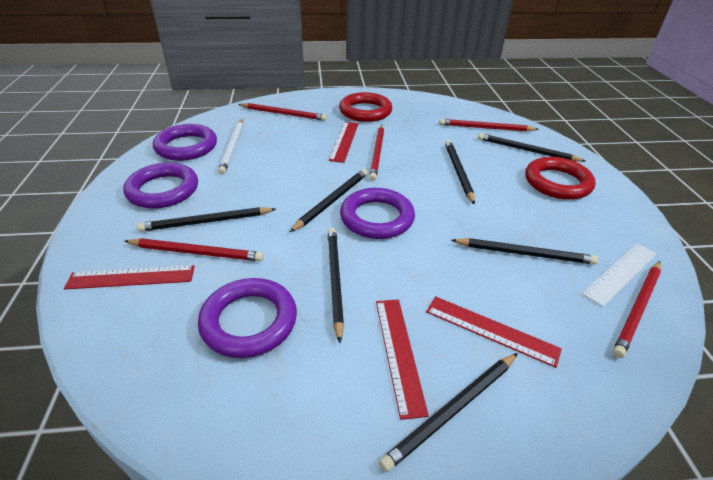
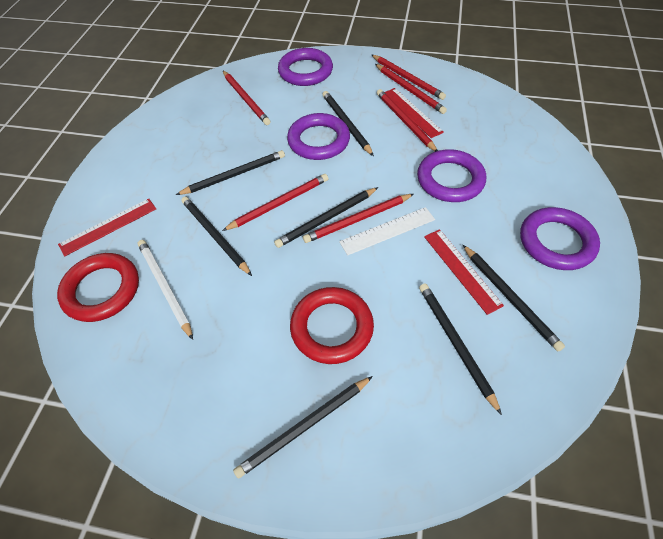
red pencil: [124,239,264,261] [238,103,327,121] [369,125,384,181] [439,119,539,132] [613,261,661,358] = 5 -> [222,174,328,231] [223,71,271,125] [303,194,414,243] [372,55,446,100] [375,64,447,114] [377,89,438,152] = 6
red ruler: [64,265,195,289] [329,122,359,163] [376,299,429,420] [426,296,562,368] = 4 -> [58,198,156,256] [385,88,444,138] [424,229,504,315] = 3

